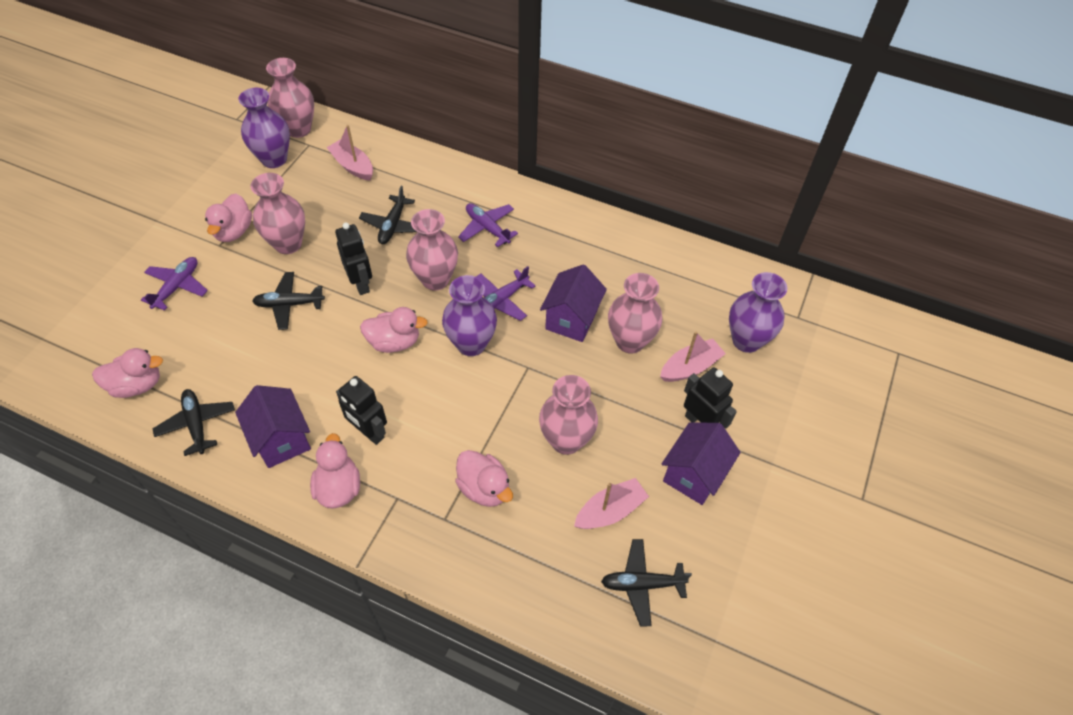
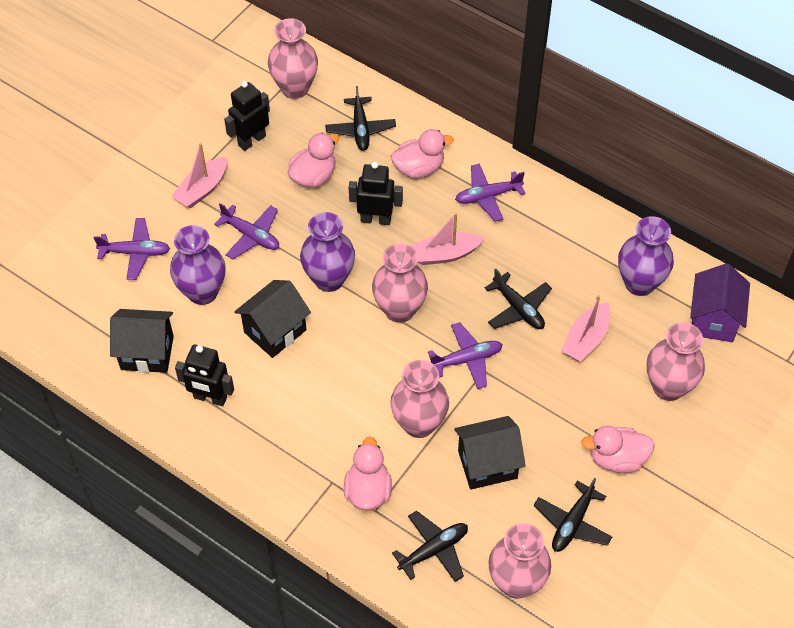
black house: none = 0 -> [110,309,174,373] [234,280,311,358] [454,416,526,490] = 3
pink duck: [92,348,163,398] [205,193,252,242] [310,433,360,509] [360,307,428,353] [455,450,513,507] = 5 -> [288,133,339,188] [344,437,392,510] [391,129,454,178] [581,426,655,473] = 4
purple house: [235,385,311,468] [540,264,607,342] [662,422,741,505] = 3 -> [690,263,750,342] = 1
purple plane: [141,257,208,311] [458,203,518,247] [476,266,535,321] = 3 -> [93,218,170,280] [214,203,279,260] [428,322,503,389] [455,164,525,222] = 4

